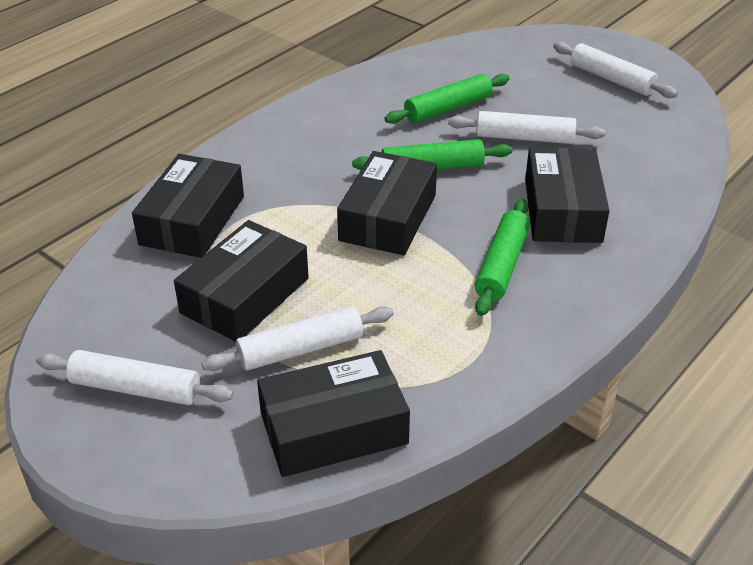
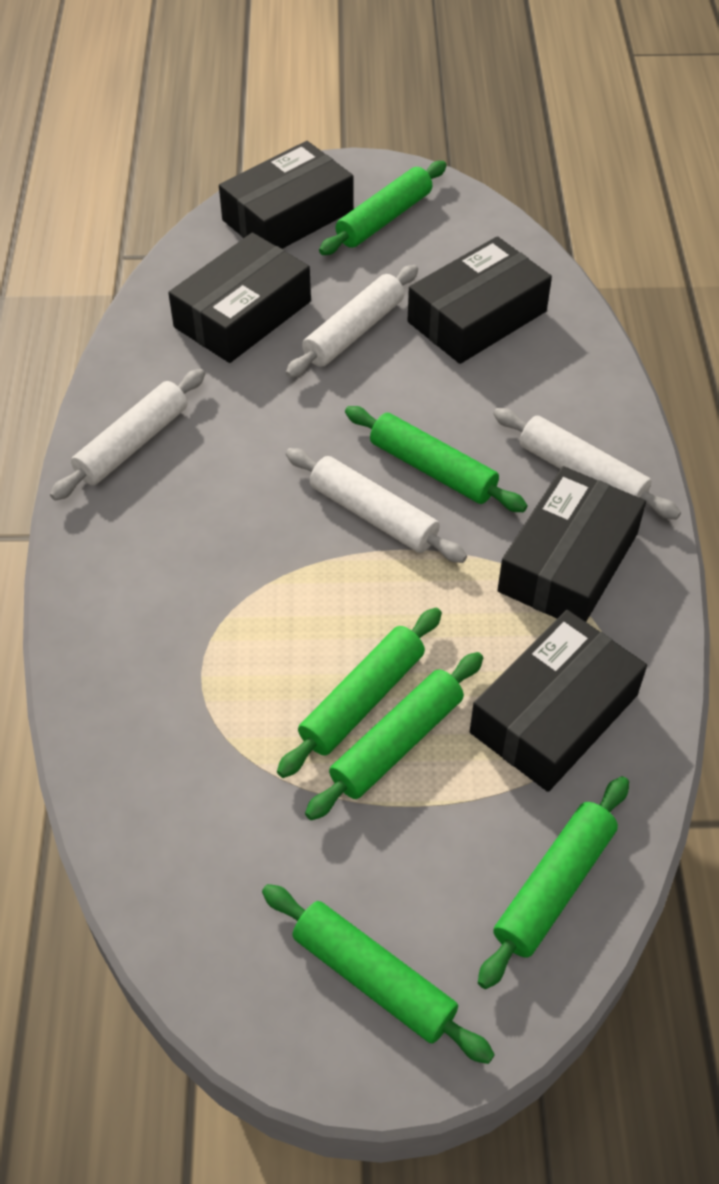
green rolling pin: [352,139,512,170] [385,74,510,124] [475,199,530,316] = 3 -> [262,884,495,1064] [277,608,442,778] [305,652,483,820] [319,161,447,255] [345,406,528,512] [478,776,629,989] = 6

